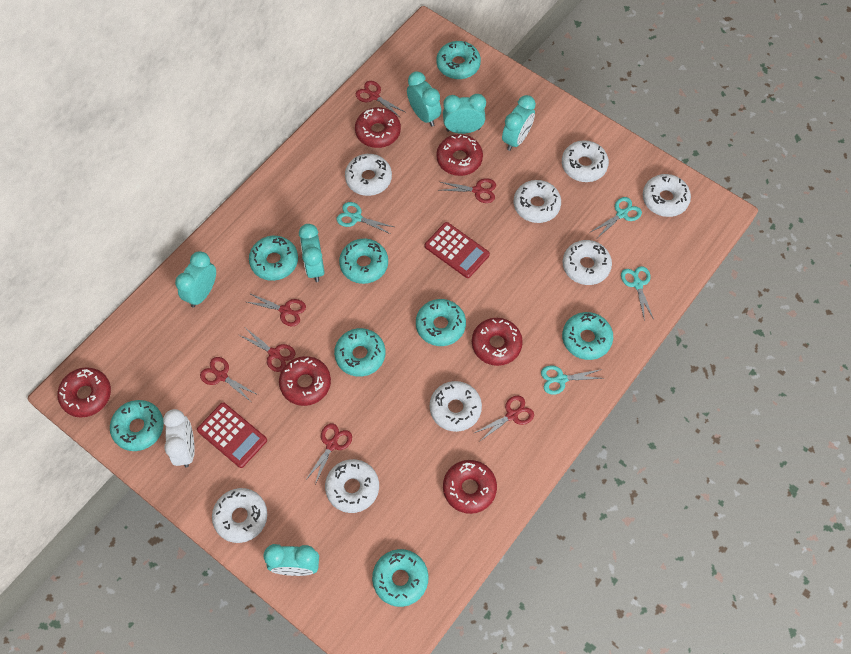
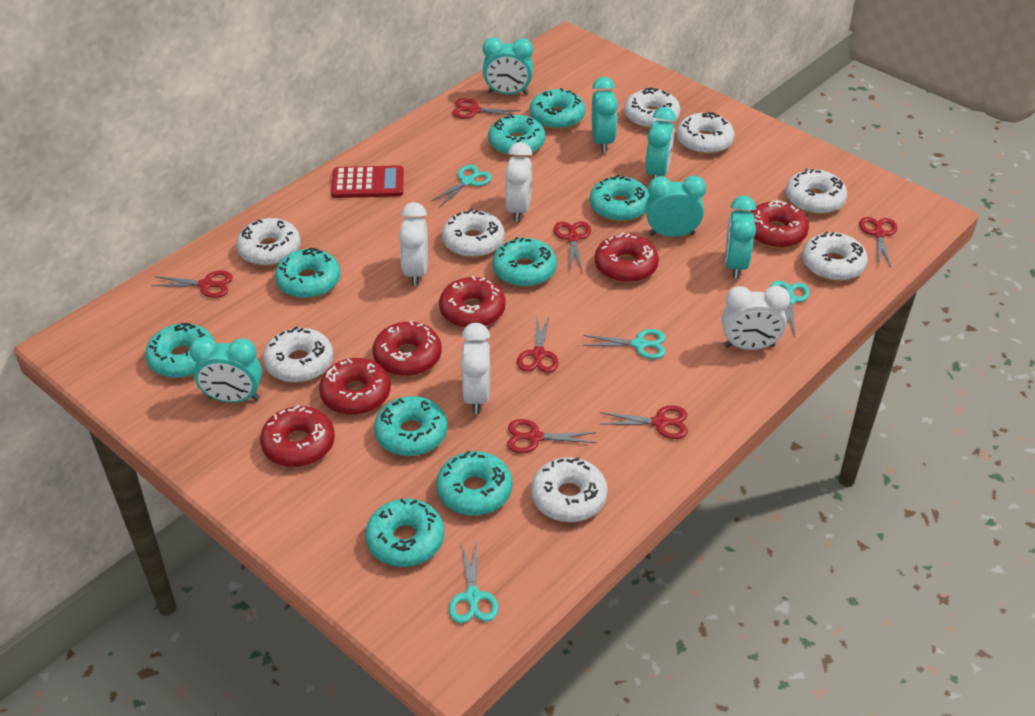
red calculator: [197,403,267,468] [425,222,490,278] = 2 -> [331,165,404,198] = 1
turquoise donut: [110,400,164,451] [249,236,298,281] [334,328,385,377] [339,238,388,284] [372,549,428,607] [416,299,466,346] [436,41,481,79] [562,312,613,360] = 8 -> [145,322,215,378] [275,248,341,298] [365,499,444,567] [374,396,447,456] [436,451,513,516] [488,115,545,157] [493,237,557,287] [529,88,585,130] [590,175,650,222] = 9
white clock: [163,409,195,468] = 1 -> [399,202,428,286] [460,323,490,414] [505,142,532,222] [722,286,790,350] = 4

